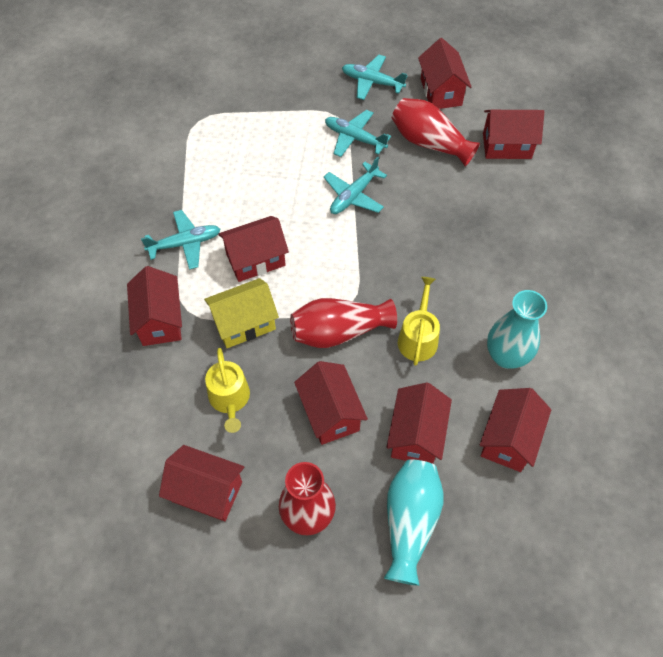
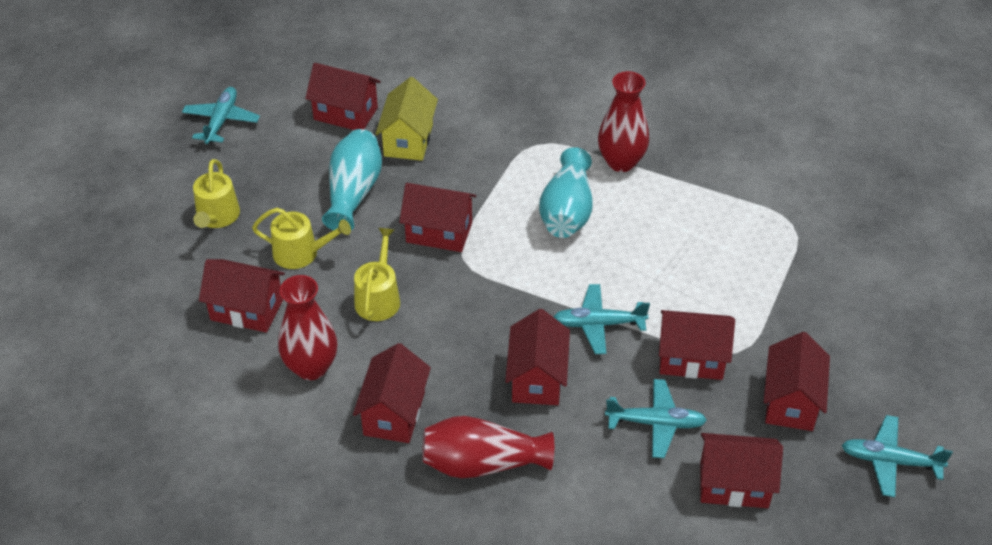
yellow watering can: [205,348,250,433] [398,277,440,366] = 2 -> [193,159,240,228] [252,208,351,269] [354,228,400,321] = 3

